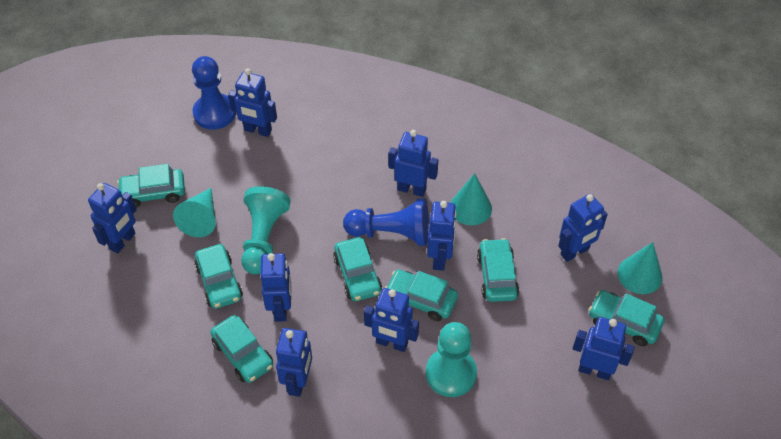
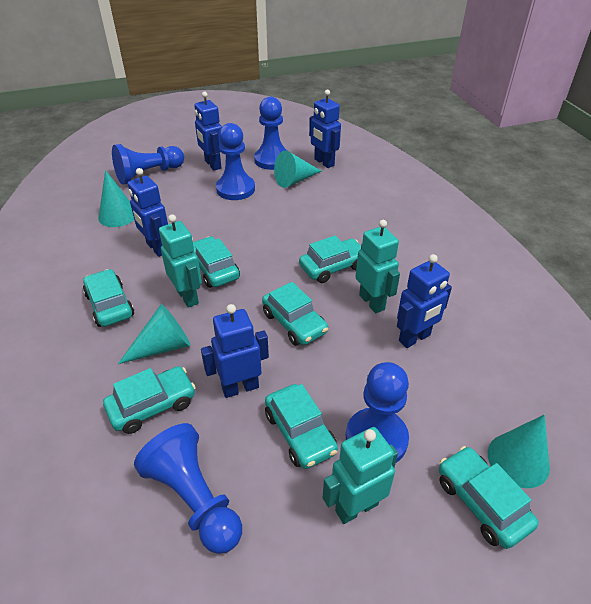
blue pawn: [192,56,236,130] [343,198,429,246] = 2 -> [112,144,184,184] [134,423,242,554] [216,123,255,200] [254,97,288,170] [346,362,409,463] = 5
blue robot: [88,183,137,254] [228,69,277,137] [261,253,291,322] [276,328,312,397] [364,288,419,352] [388,130,438,197] [427,201,457,271] [558,194,608,262] [573,317,635,380] = 9 -> [128,168,168,257] [194,91,222,171] [201,304,269,398] [309,90,341,168] [397,254,452,348] = 5
turquoise cone: [173,188,216,237] [450,173,492,225] [618,242,662,294] = 3 -> [98,170,134,227] [118,304,190,364] [274,150,322,188] [488,415,550,488] = 4
turquoise pawn: [241,186,291,274] [426,322,477,397] = 2 -> none = 0
turquoise robot: none = 0 -> [159,214,202,308] [323,427,398,524] [355,220,400,313] = 3

